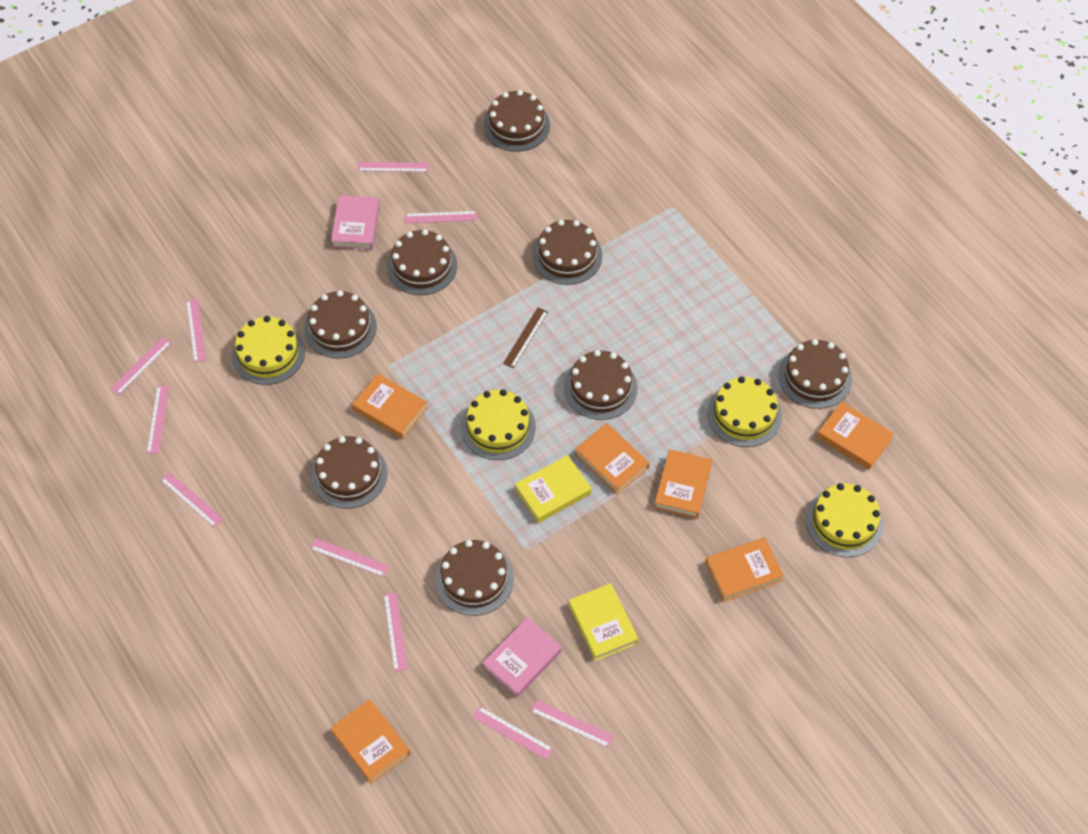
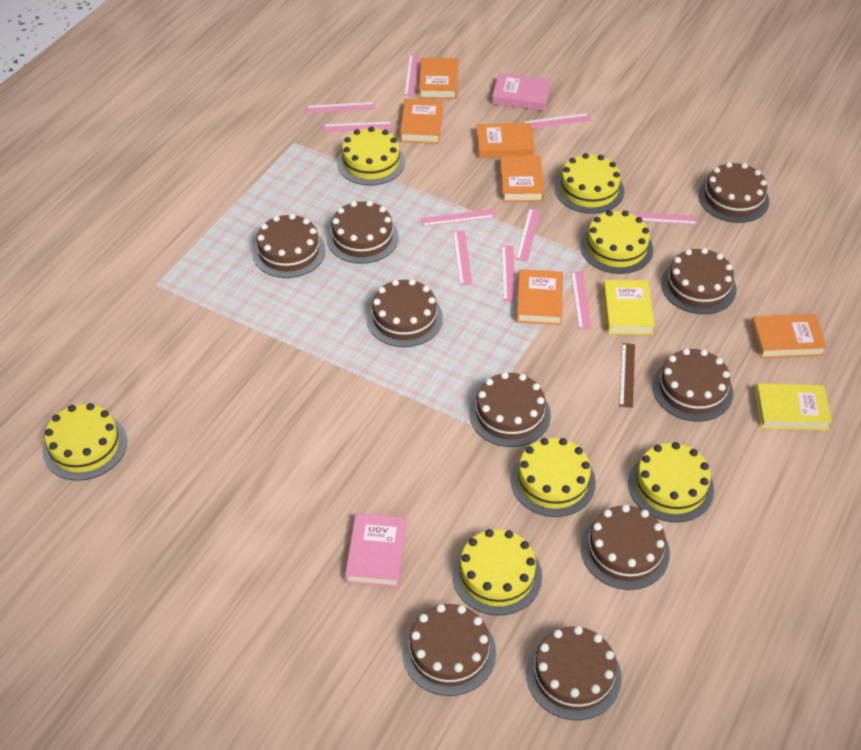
brown cake: [304,290,377,359] [311,436,387,508] [387,229,457,295] [435,540,514,616] [483,90,550,152] [532,220,602,285] [564,350,637,420] [778,339,852,409] = 8 -> [252,214,326,278] [327,201,399,264] [366,279,443,347] [402,604,496,696] [469,372,551,447] [526,626,622,720] [581,505,670,590] [652,348,733,422] [661,248,737,314] [698,162,769,223] = 10
yellow cake: [232,316,305,385] [461,389,536,460] [707,376,782,447] [806,483,883,557] = 4 -> [43,403,127,481] [337,126,405,185] [452,529,542,615] [510,438,596,517] [555,153,624,214] [580,210,653,274] [628,442,714,522] = 7

